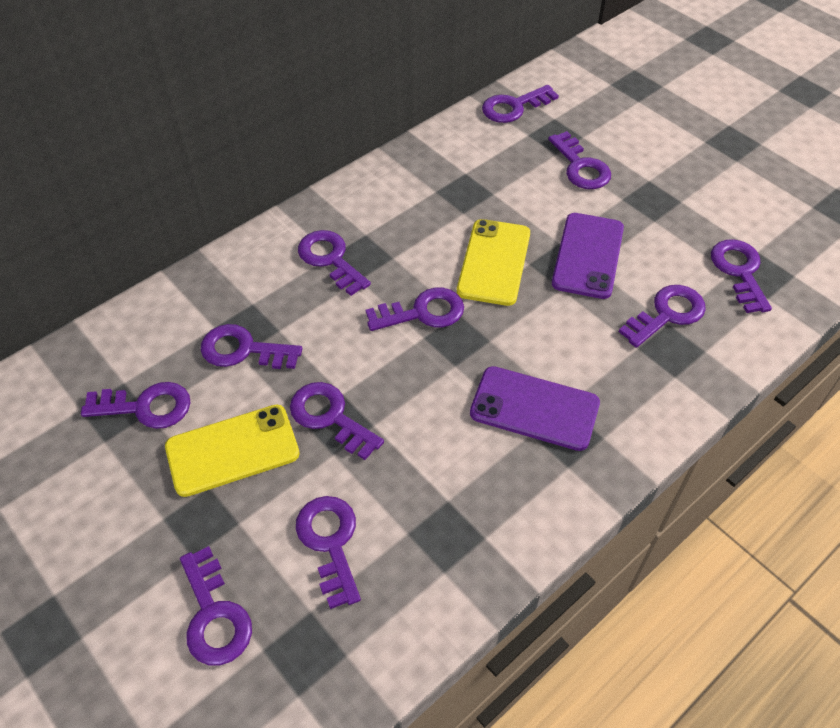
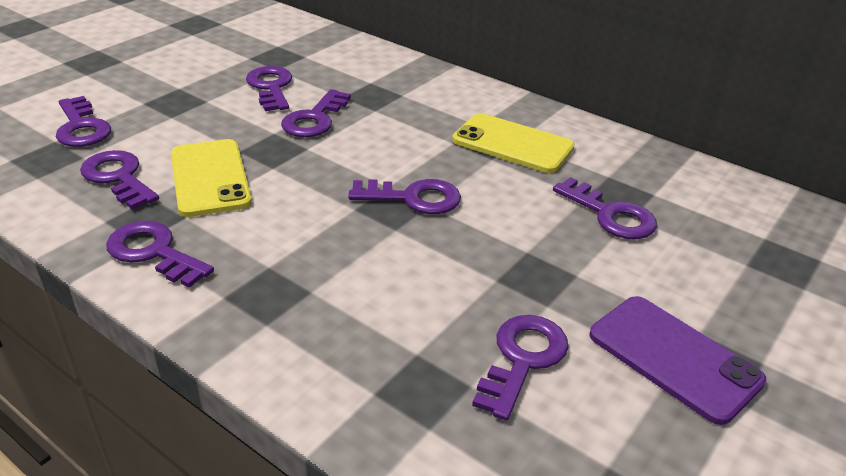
purple key: [81,382,191,429] [180,546,252,665] [201,324,302,369] [290,382,384,460] [296,496,361,609] [298,230,371,296] [366,288,464,331] [482,85,559,123] [548,131,611,189] [619,285,706,348] [711,239,772,313] = 11 -> [56,96,111,147] [80,150,159,209] [106,221,214,288] [246,66,292,111] [281,89,351,137] [348,179,461,214] [472,315,569,421] [553,177,657,239] = 8
purple phone: [470,366,600,451] [552,213,624,299] = 2 -> [589,296,767,425] = 1

